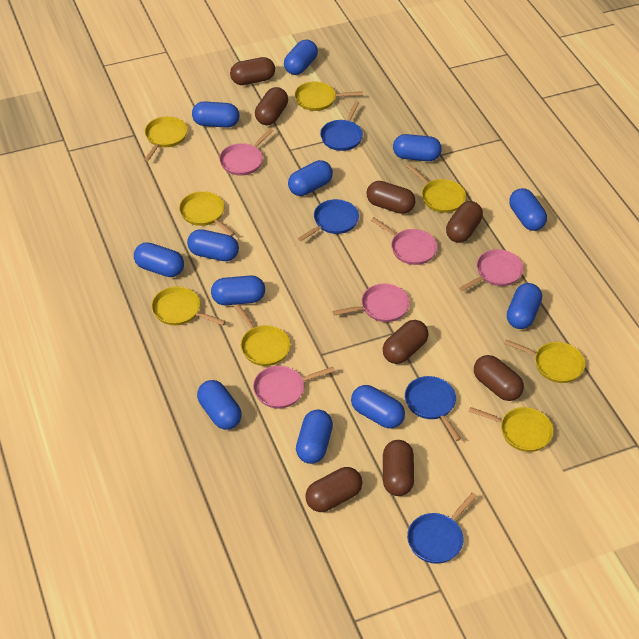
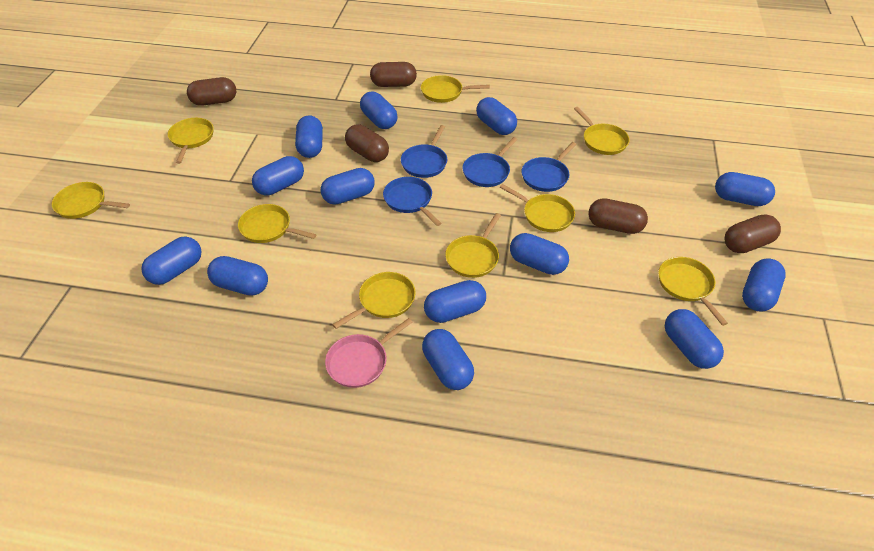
blue capsule: [134,242,184,277] [187,229,239,261] [192,101,239,128] [197,380,242,430] [211,275,265,305] [284,39,318,75] [288,160,333,196] [296,410,333,464] [351,385,405,428] [393,134,442,161] [507,283,542,329] [509,188,547,231] = 12 -> [141,236,202,285] [207,256,268,296] [252,156,304,196] [295,115,323,158] [320,168,375,205] [360,92,398,129] [422,329,474,390] [424,280,486,323] [476,97,517,135] [510,233,569,275] [665,309,724,369] [715,172,775,206] [742,258,786,312] = 13
brown capsule: [230,57,275,85] [255,87,288,125] [305,467,362,512] [367,181,415,214] [383,320,429,364] [383,440,414,496] [446,201,483,243] [474,355,524,401] = 8 -> [187,77,236,106] [345,124,389,162] [370,62,417,87] [588,198,648,234] [725,214,781,253] = 5
pink pan: [219,128,274,176] [253,366,335,408] [333,284,410,322] [371,217,437,265] [459,249,524,291] = 5 -> [325,318,412,388] = 1
yellow pan: [144,116,188,161] [151,286,226,325] [179,191,235,236] [234,304,291,366] [294,81,363,111] [407,165,466,213] [469,407,554,452] [504,340,585,383] = 8 -> [52,182,130,219] [168,118,214,164] [238,204,316,243] [332,272,416,329] [421,75,490,103] [445,213,501,278] [500,184,575,232] [574,107,630,155] [658,257,728,326] = 9

